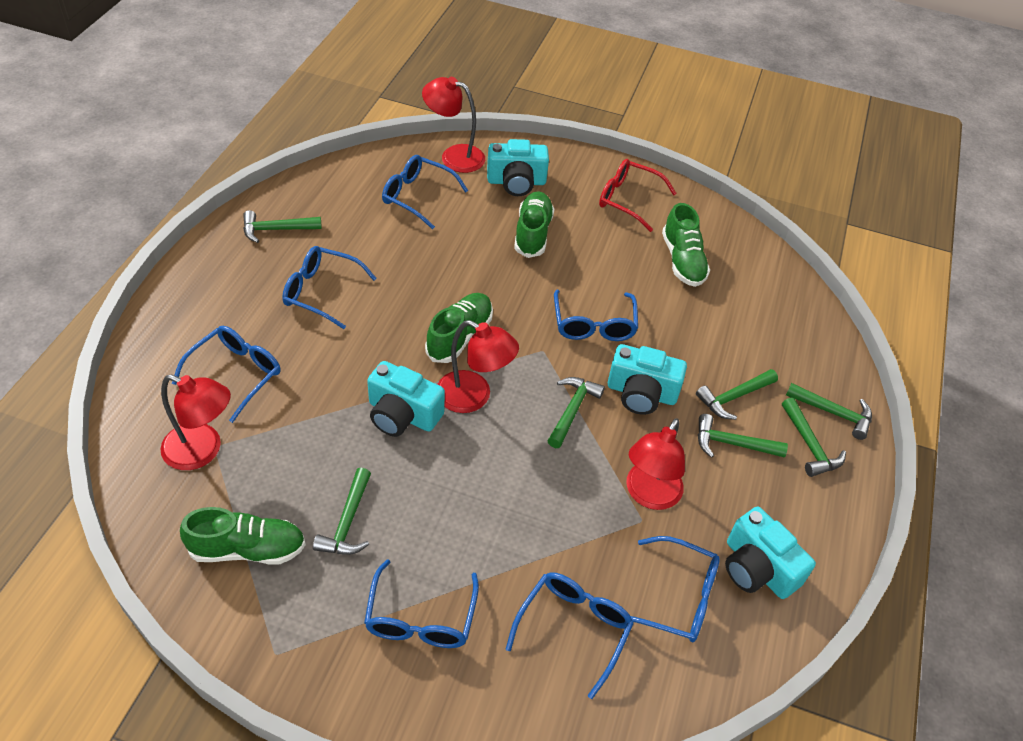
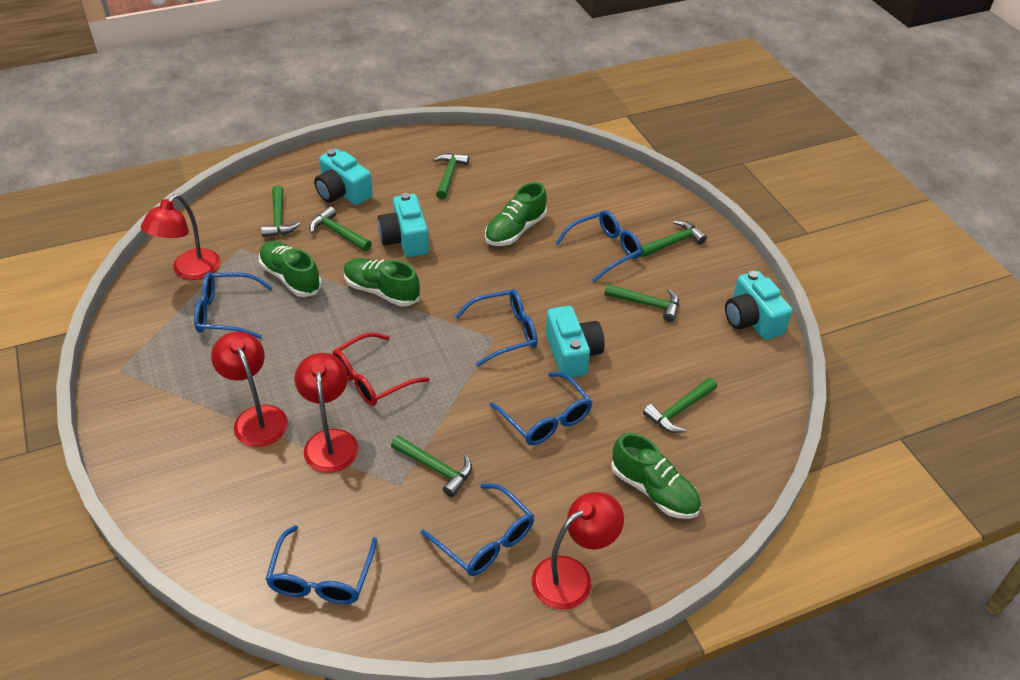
blue glasses: [172,326,281,423] [282,246,377,329] [364,559,479,648] [382,155,468,229] [506,572,634,699] [554,290,638,341] [631,536,720,642] = 7 -> [194,272,273,339] [265,525,377,604] [421,483,534,576] [455,289,538,367] [490,372,592,445] [555,210,642,282] = 6

